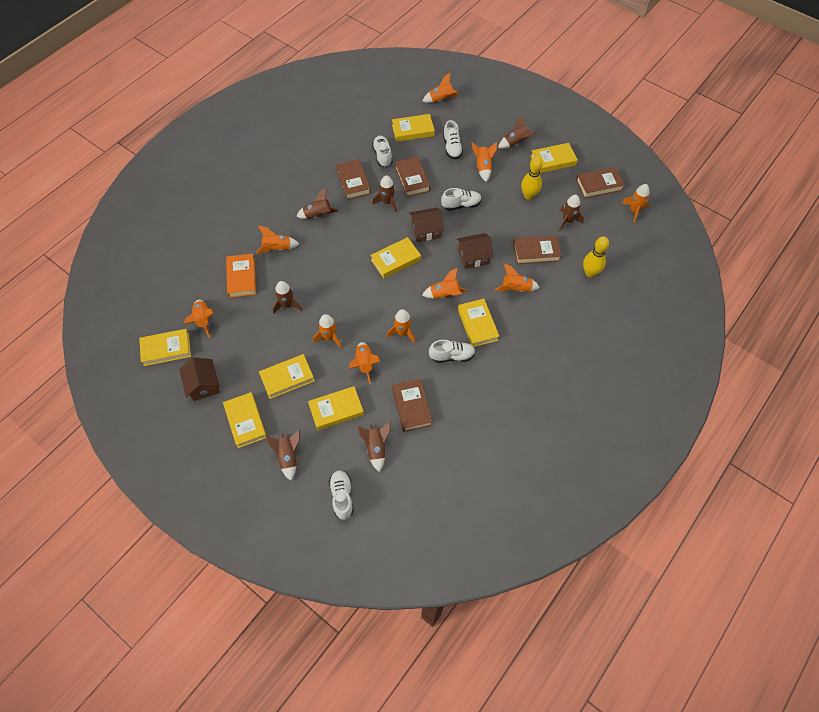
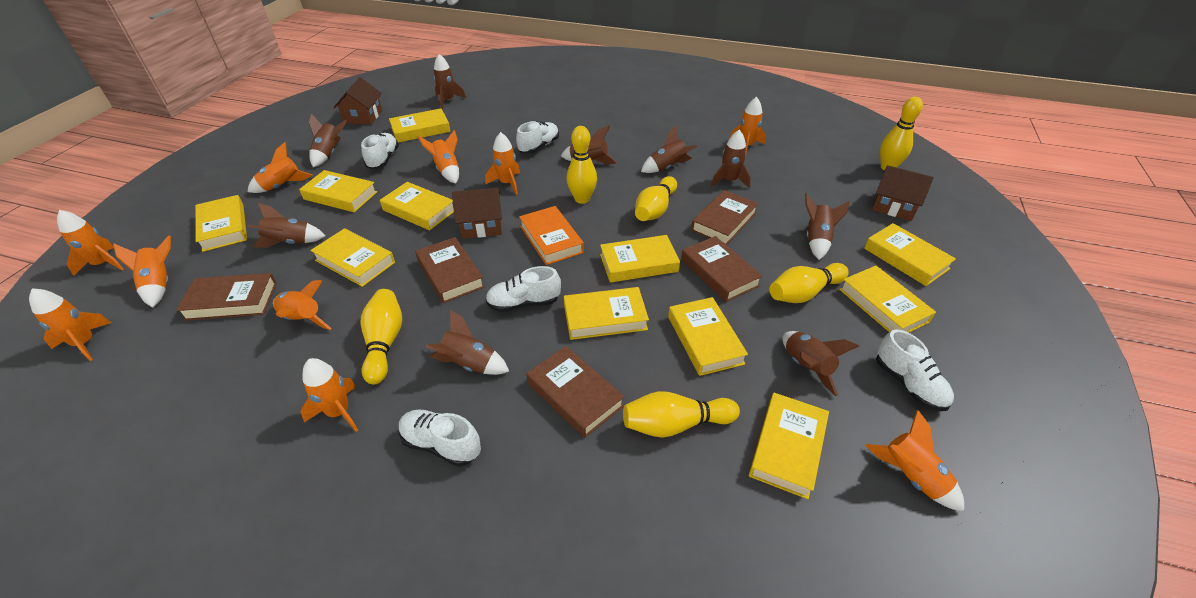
brown rocket: [266,430,300,481] [273,281,302,314] [296,188,339,219] [358,422,390,472] [372,175,397,212] [498,114,536,149] [559,195,584,231] = 7 -> [248,203,325,248] [309,114,347,167] [425,310,509,375] [433,54,466,109] [561,125,617,164] [641,125,697,173] [711,130,751,188] [782,331,859,396] [805,193,849,260] = 9
yellow book: [139,329,191,366] [223,392,267,448] [259,354,315,399] [308,386,364,430] [370,237,421,279] [392,114,435,142] [458,299,499,347] [531,143,578,173] = 8 -> [196,195,247,252] [299,170,377,212] [310,228,395,287] [380,182,454,230] [389,108,451,143] [564,287,649,340] [600,235,680,283] [668,297,748,376] [749,393,829,499] [839,266,936,333] [864,223,956,286] = 11
yellow bowling pin: [521,157,543,200] [583,237,609,277] = 2 -> [361,289,402,384] [567,126,597,204] [623,391,740,438] [635,176,677,221] [770,263,849,303] [880,97,923,170] = 6

